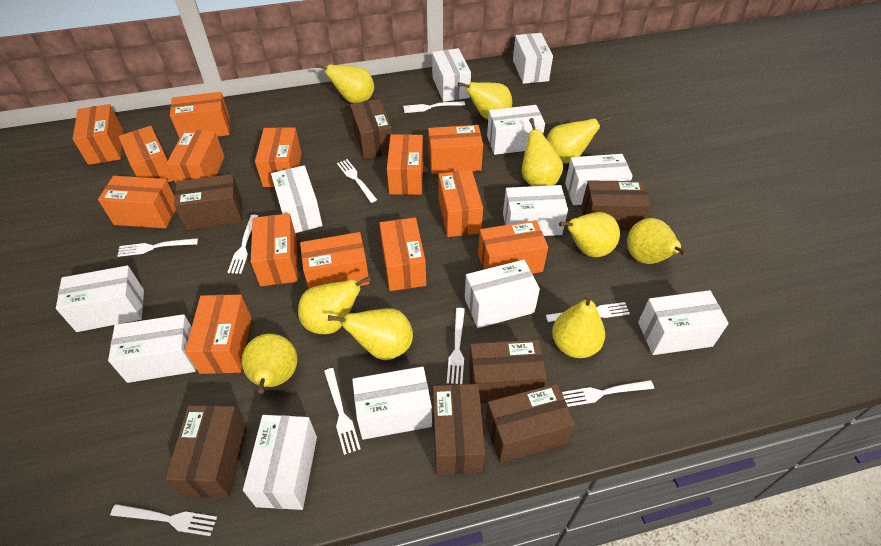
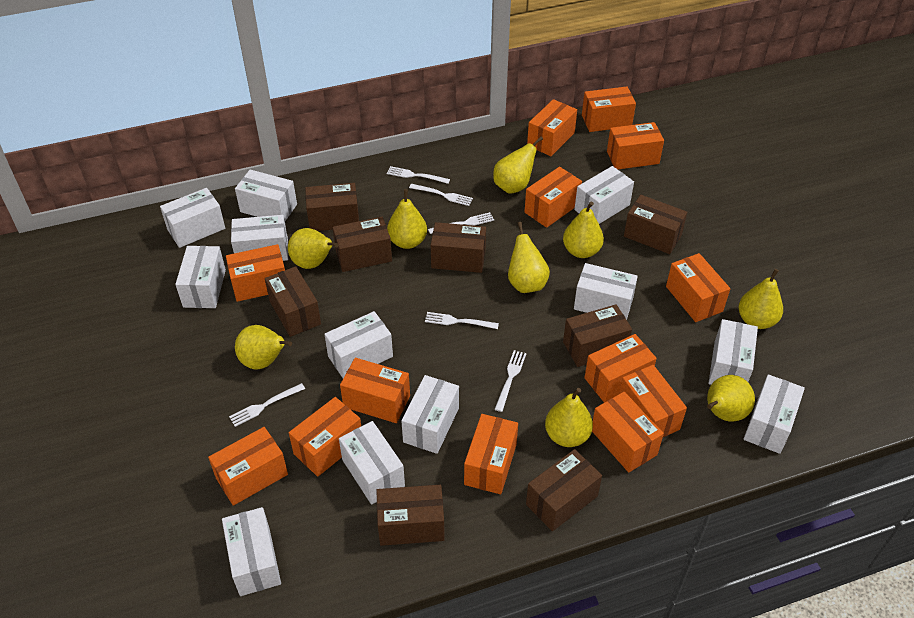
brown box: [165,405,247,498] [174,174,243,231] [350,99,392,159] [433,384,485,475] [469,340,547,403] [485,384,575,463] [581,181,650,231] = 7 -> [265,266,321,337] [305,183,359,231] [333,217,392,272] [376,485,445,546] [431,222,486,273] [526,449,602,532] [563,304,632,367] [624,195,687,254] = 8
orange box: [73,104,123,165] [98,176,176,228] [119,126,174,182] [166,130,225,183] [170,92,230,138] [185,295,252,374] [251,214,298,286] [255,127,302,187] [300,232,370,289] [379,218,426,291] [387,134,423,195] [428,125,483,174] [438,170,483,237] [478,220,548,274] = 14 -> [208,427,288,506] [226,244,285,302] [289,397,361,477] [340,358,410,423] [464,414,518,494] [525,167,582,228] [527,99,577,156] [582,86,636,132] [584,334,657,403] [592,392,664,472] [607,122,664,169] [619,365,687,437] [666,253,730,322] = 13
white fork: [110,504,217,536] [117,238,198,257] [227,215,258,274] [324,368,360,455] [337,159,377,203] [403,101,465,113] [447,308,465,384] [546,302,630,322] [562,380,654,407] = 9 -> [229,383,305,427] [387,166,450,184] [409,184,473,206] [425,312,499,329] [428,212,494,234] [494,350,526,412] = 6
yellow pear: [241,334,298,394] [298,276,372,334] [315,63,374,103] [328,308,413,360] [458,82,512,120] [522,118,563,186] [546,116,611,164] [552,292,605,358] [559,212,620,257] [627,218,687,264] = 10 -> [235,325,292,370] [288,228,338,269] [387,189,427,249] [493,136,543,194] [508,222,550,293] [545,388,593,447] [563,202,604,258] [707,375,755,422] [739,269,783,329] = 9

